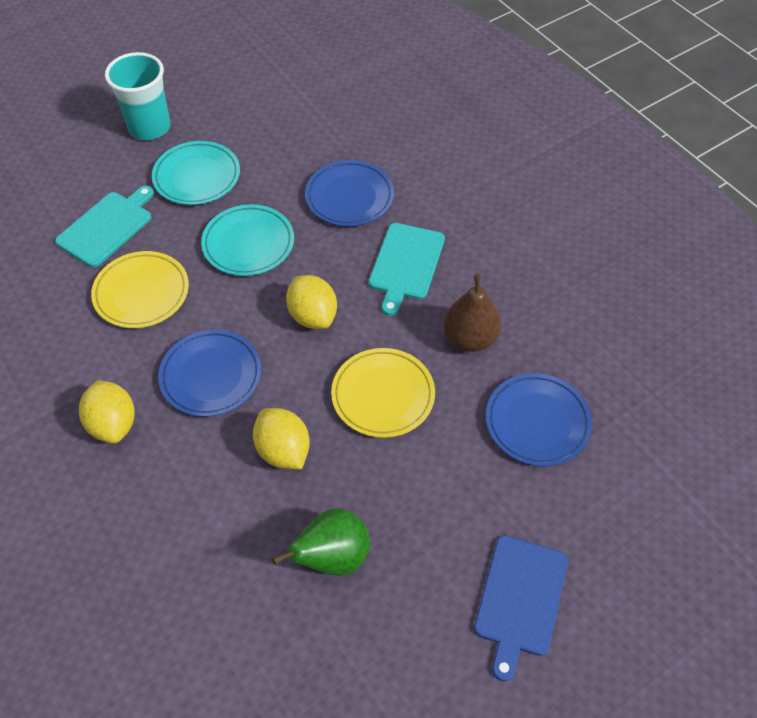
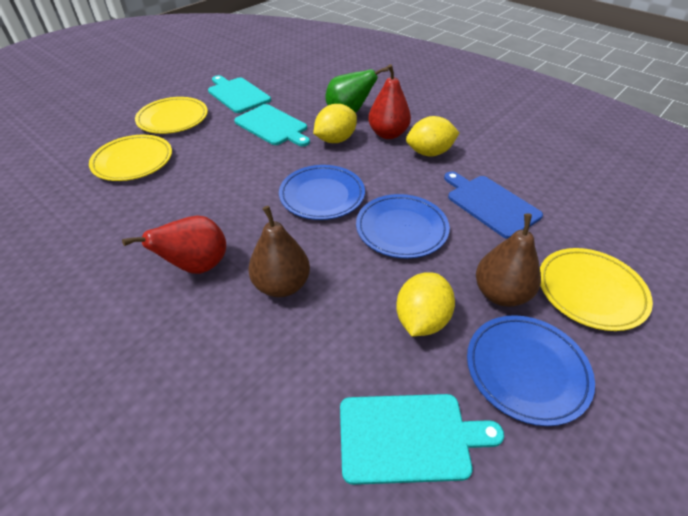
brown pear: [444,274,501,352] = 1 -> [248,206,310,297] [476,214,541,307] = 2
red pear: none = 0 -> [122,215,226,274] [368,64,411,139] = 2
turquoise cup: [105,52,170,140] = 1 -> none = 0
turquoise cutting board: [55,186,154,267] [369,223,445,316] = 2 -> [208,75,271,113] [234,104,310,146] [340,394,504,485] = 3
turquoise plate: [152,141,240,205] [201,204,294,276] = 2 -> none = 0
yellow plate: [91,251,189,328] [331,348,435,438] = 2 -> [89,135,172,181] [135,97,208,134] [540,248,653,331] = 3

